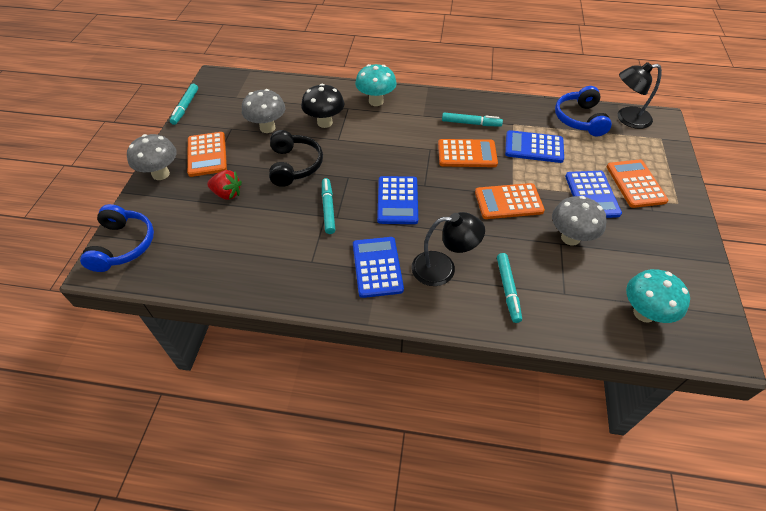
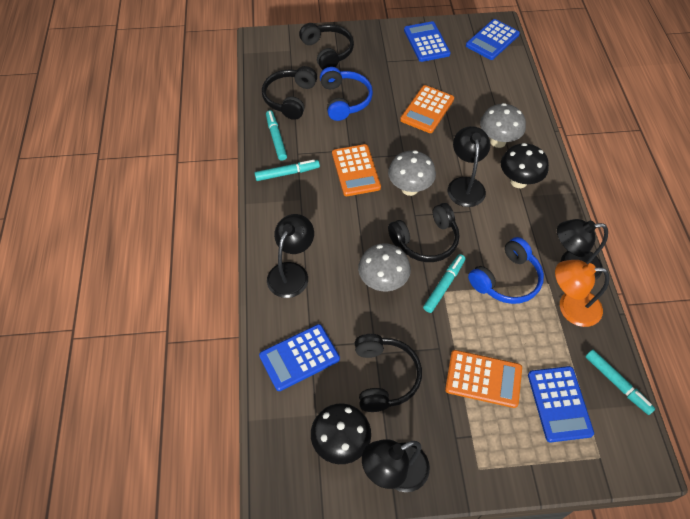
black headphones: [269,130,323,187] = 1 -> [262,66,317,120] [299,23,354,70] [355,334,422,412] [388,203,459,262] = 4
black lamp: [411,212,485,286] [618,62,662,129] = 2 -> [267,214,314,298] [362,439,430,492] [448,126,490,207] [557,219,608,280] = 4
black mushroom: [301,84,344,128] = 1 -> [311,403,371,464] [501,143,549,188] = 2
orange calculator: [187,132,227,177] [438,139,498,167] [475,183,545,219] [607,159,669,208] = 4 -> [332,144,381,196] [400,85,454,133] [445,350,522,408] = 3
orange lamp: none = 0 -> [555,260,609,327] = 1
red strawberry: [207,170,242,200] = 1 -> none = 0
turquoise mushroom: [355,64,397,106] [626,269,690,323] = 2 -> none = 0

